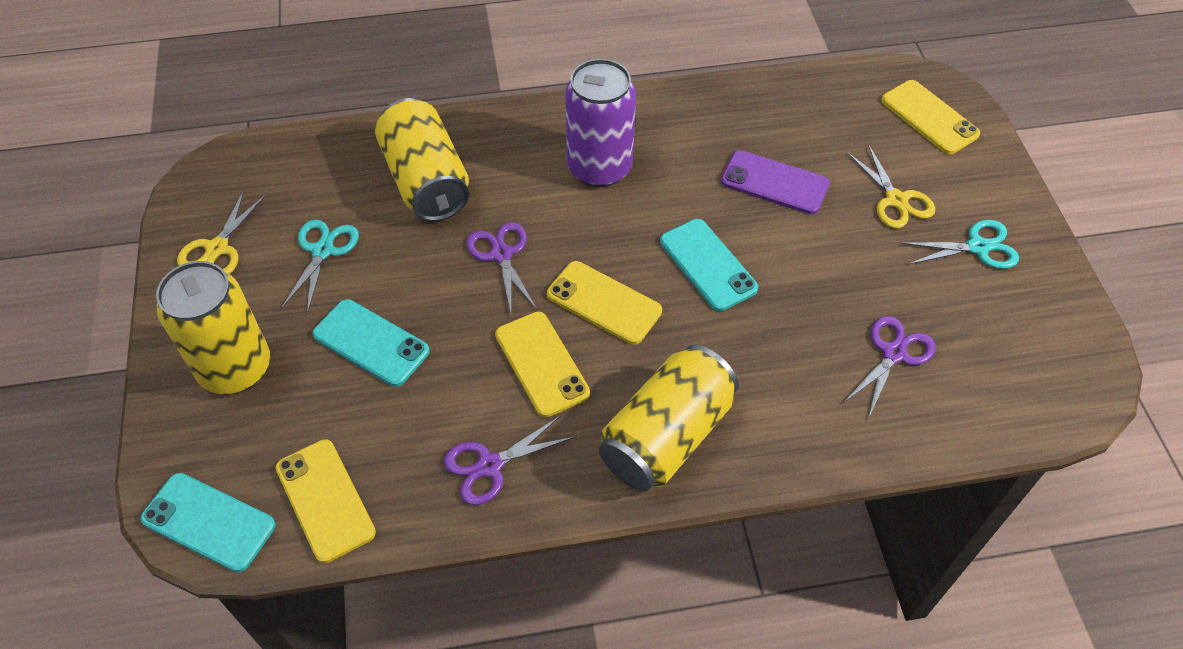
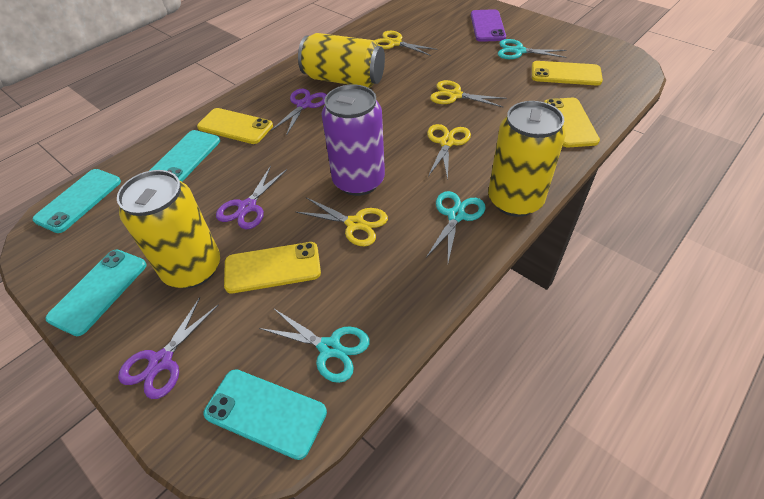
turquoise phone: [141,473,275,572] [312,299,430,387] [660,219,758,311] = 3 -> [33,169,121,233] [45,250,147,336] [149,130,220,182] [203,369,327,460] = 4
turquoise scissors: [281,219,359,314] [900,220,1019,269] = 2 -> [259,308,370,383] [426,191,486,262] [498,39,567,59] = 3
yellow scissors: [177,190,266,274] [847,144,935,228] = 2 -> [296,198,388,246] [375,31,438,56] [427,124,471,180] [430,80,507,107] = 4

